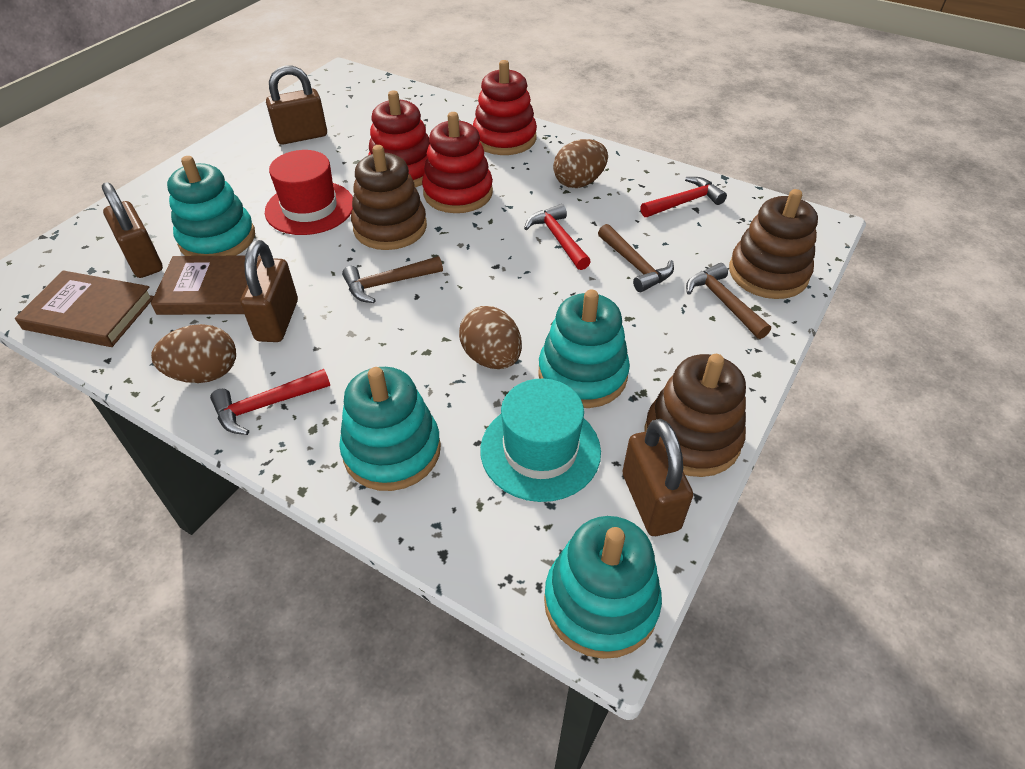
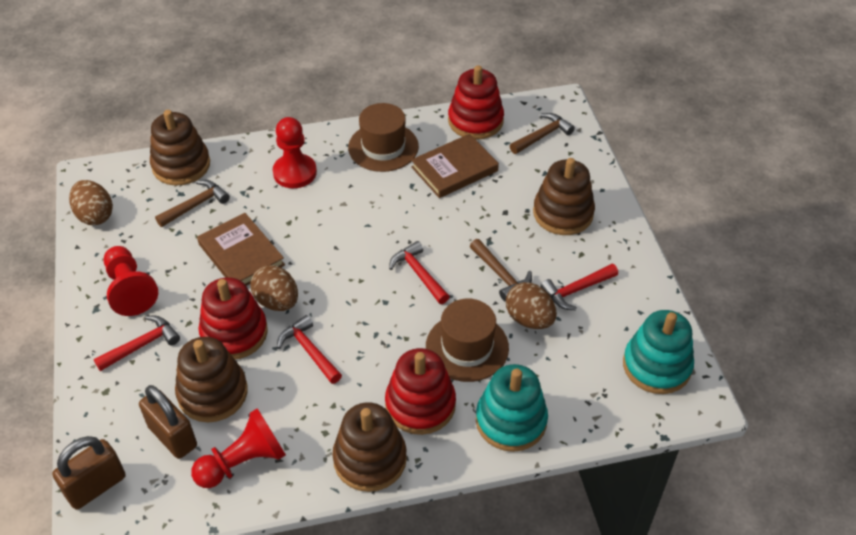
brown hat: none = 0 -> [348,103,419,172] [426,299,509,382] = 2
brown padlock: [102,182,163,278] [240,240,298,342] [266,65,327,145] [623,419,693,536] = 4 -> [52,436,126,510] [139,385,197,459] = 2
brown stacking toy: [351,145,427,250] [644,354,746,477] [729,189,818,299] = 3 -> [150,110,210,186] [175,337,248,422] [332,402,407,492] [533,158,595,235] = 4
red hammer: [210,369,330,435] [524,204,591,270] [640,177,727,217] = 3 -> [94,316,180,371] [277,315,342,384] [389,241,450,304] [540,264,618,310] = 4
red hat: [265,150,353,235] = 1 -> none = 0
red pawn: none = 0 -> [104,246,158,316] [191,408,286,488] [273,117,317,188] = 3
turquoise hat: [480,379,601,502] = 1 -> none = 0
turquoise stacking toy: [167,156,255,256] [339,367,441,491] [538,289,630,408] [544,516,662,659] = 4 -> [476,364,548,452] [623,310,694,394] = 2

